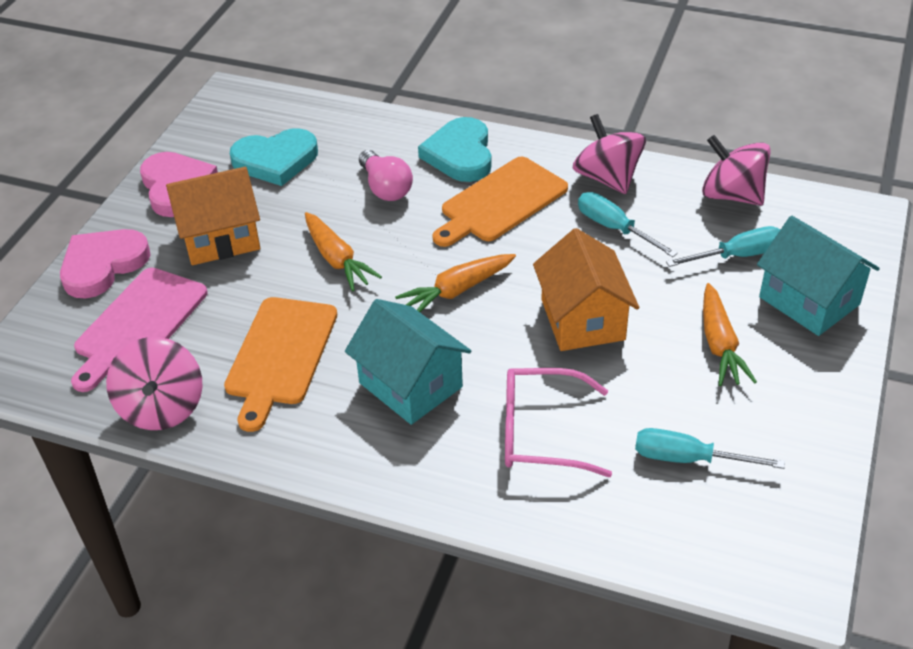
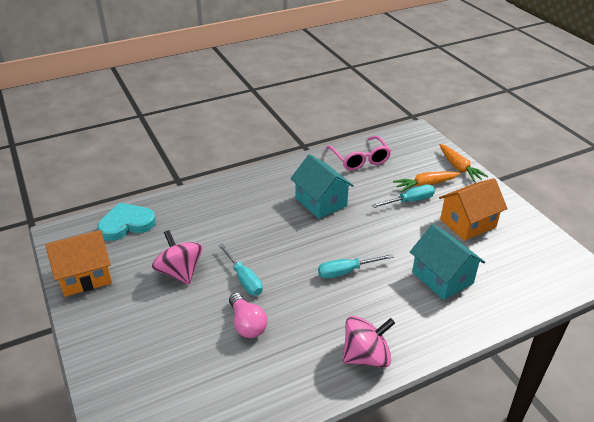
orange carrot: [305,212,382,291] [395,254,516,312] [703,283,757,386] = 3 -> [393,171,460,192] [440,144,489,182] = 2
orange cutting board: [224,297,337,432] [432,157,568,247] = 2 -> none = 0
pink cutting board: [71,268,207,392] = 1 -> none = 0
pink heart: [60,229,151,299] [140,152,218,217] = 2 -> none = 0
pink spinning top: [106,337,202,430] [572,114,646,194] [702,135,771,206] = 3 -> [152,230,203,285] [343,316,395,368] = 2
turquoise heart: [230,128,318,186] [418,117,492,182] = 2 -> [97,203,156,241] = 1

